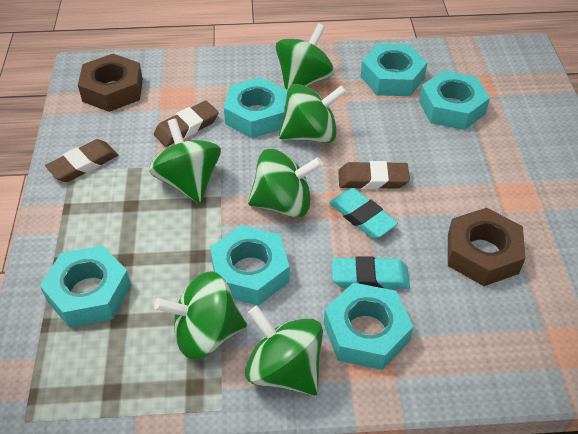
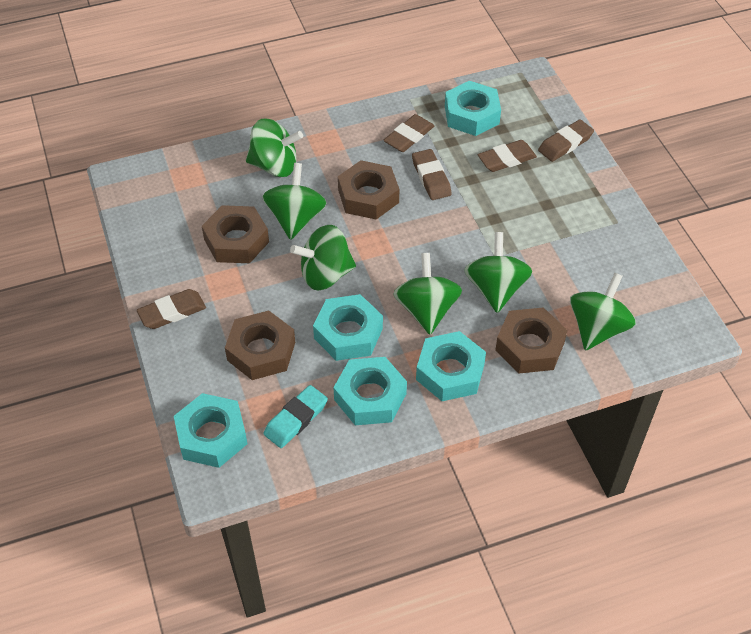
brown eraser: [45,139,118,182] [154,101,219,147] [338,161,410,189] = 3 -> [137,289,206,329] [383,114,434,152] [412,149,452,200] [478,140,537,172] [538,119,594,162] = 5
brown nut: [78,54,143,112] [448,208,526,286] = 2 -> [202,205,269,263] [225,311,295,380] [338,160,399,220] [495,307,567,374] = 4
turquoise eraser: [329,188,398,239] [332,256,410,289] = 2 -> [263,385,328,448] = 1
turquoise nut: [40,246,131,327] [210,225,289,306] [224,77,288,138] [324,283,413,370] [361,44,428,96] [419,71,490,130] = 6 -> [174,393,247,468] [313,294,383,361] [333,357,407,425] [416,331,486,401] [445,81,501,136] = 5

